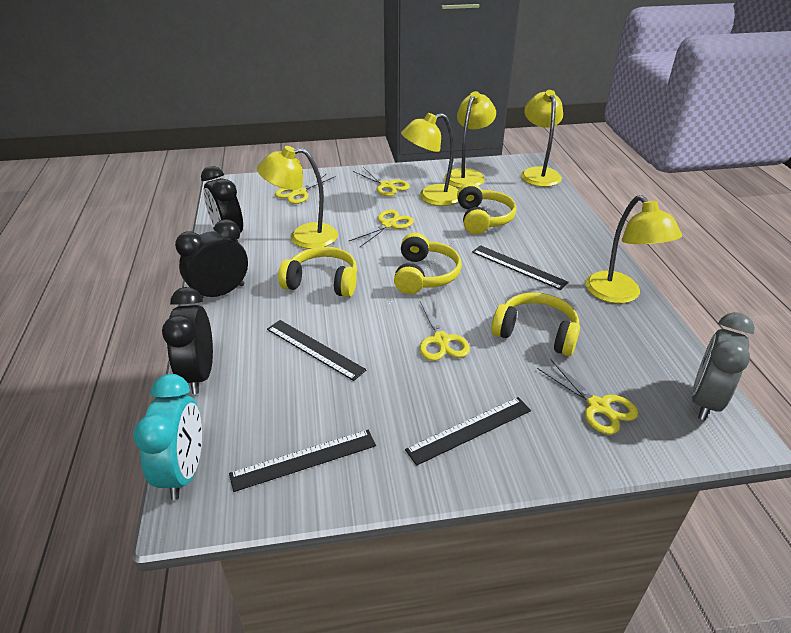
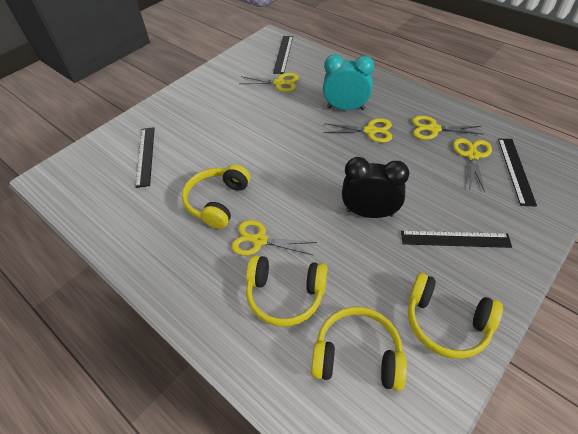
black clock: [162,287,213,394] [175,219,248,299] [201,166,243,241] = 3 -> [342,157,409,218] = 1
grey clock: [692,312,755,420] = 1 -> none = 0
yellow lamp: [257,146,338,249] [401,113,458,206] [444,91,496,188] [521,90,563,187] [585,195,682,304] = 5 -> none = 0

